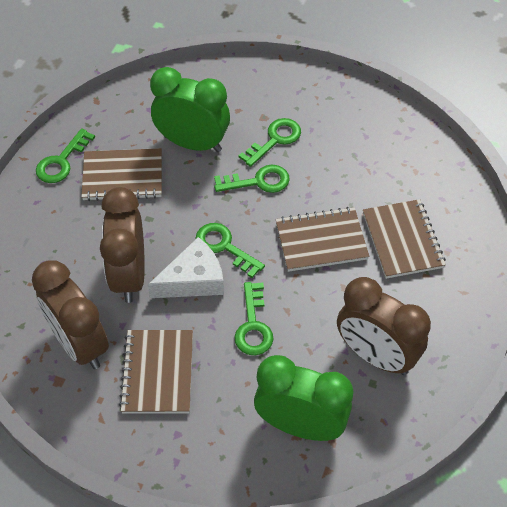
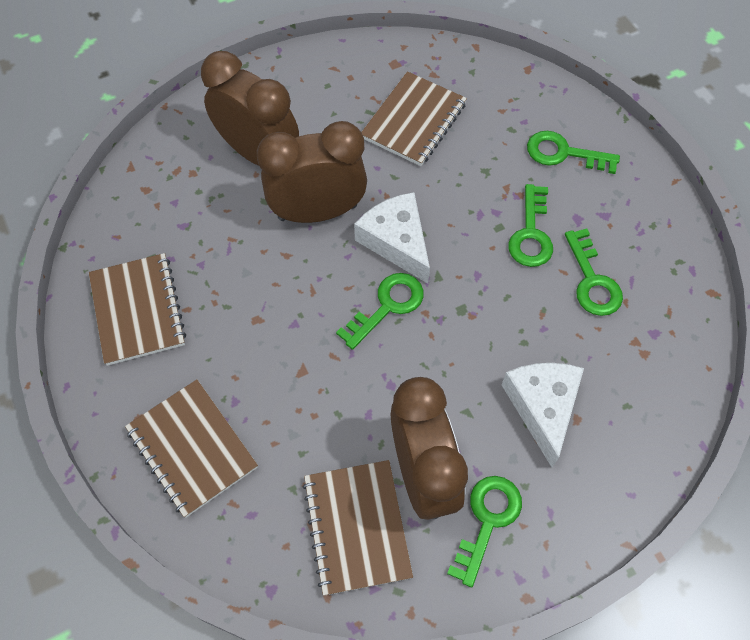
green clock: [150,67,230,152] [254,355,353,441] = 2 -> none = 0
white cheese: [148,237,224,298] = 1 -> [354,192,430,283] [502,363,584,467] = 2

